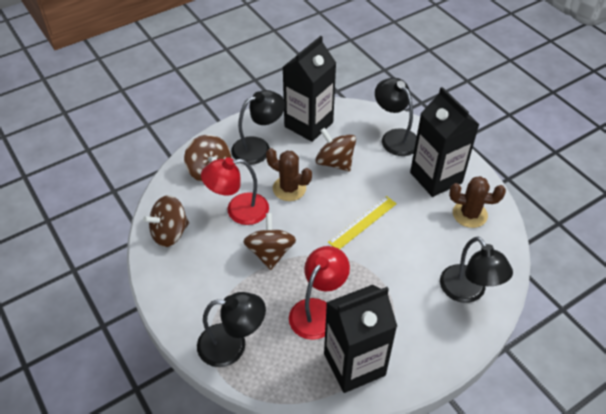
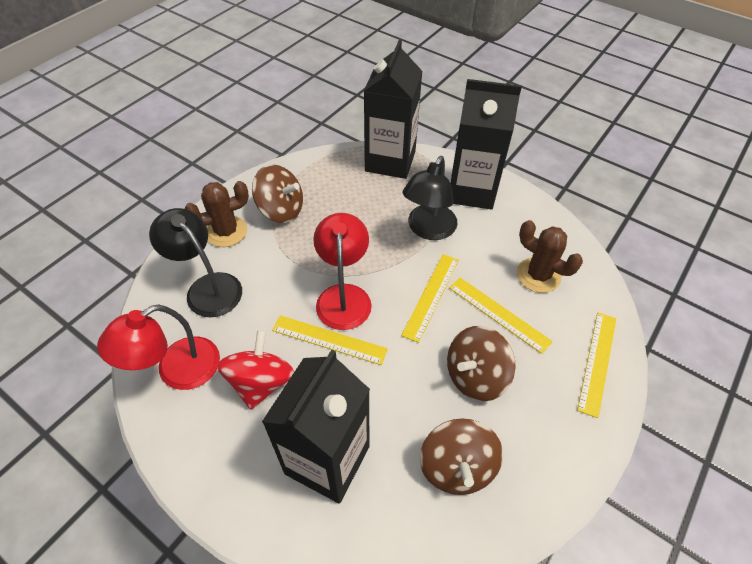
black lamp: [197,292,266,367] [231,90,285,165] [375,78,417,156] [440,237,513,303] = 4 -> [149,208,242,318] [403,156,457,240] = 2
brown spinning top: [143,195,189,247] [184,135,231,182] [243,213,296,270] [315,128,356,172] = 4 -> [252,164,303,223] [420,418,503,495] [447,326,516,401] = 3
red spinning top: none = 0 -> [217,330,294,410] = 1
yellow ruler: [328,196,397,249] = 1 -> [272,315,388,365] [401,254,459,343] [449,278,553,354] [577,312,616,418] = 4

